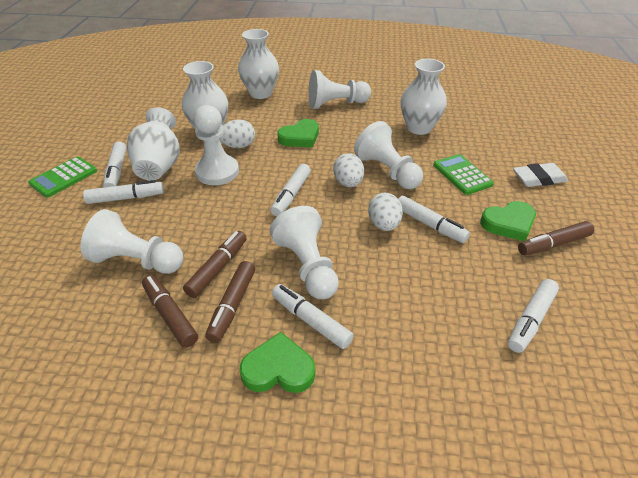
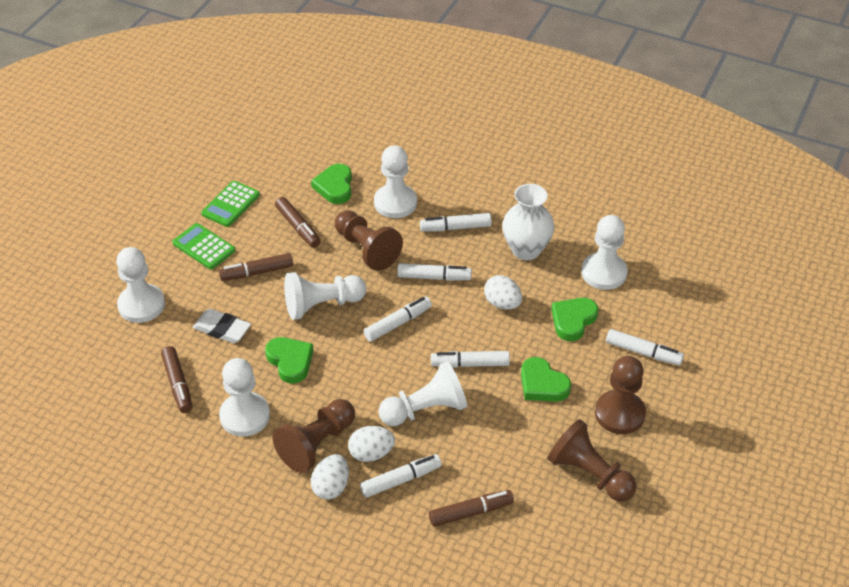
brown pawn: none = 0 -> [273,399,355,473] [335,210,403,271] [548,419,637,501] [595,356,646,434] = 4
green heart: [240,332,315,393] [277,119,319,148] [480,201,536,241] = 3 -> [265,337,314,383] [311,164,352,204] [521,357,571,402] [551,298,598,341] = 4
white pawn: [80,209,184,274] [193,105,239,185] [270,206,339,299] [308,70,371,109] [354,121,423,189] = 5 -> [116,247,165,323] [219,358,270,436] [284,272,366,320] [374,145,417,218] [379,361,467,426] [581,215,628,290] = 6
white vase: [127,107,180,180] [182,61,228,129] [238,29,279,99] [401,59,447,135] = 4 -> [502,184,554,260] = 1

